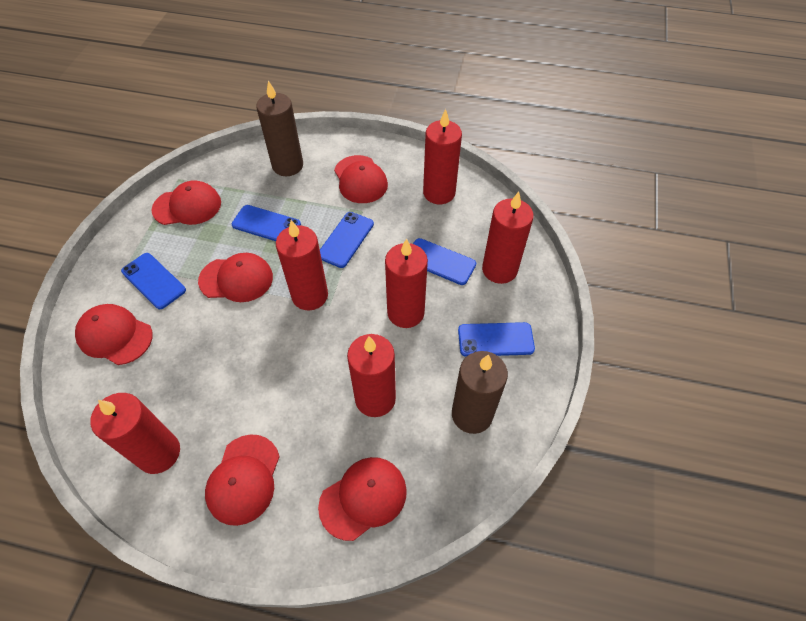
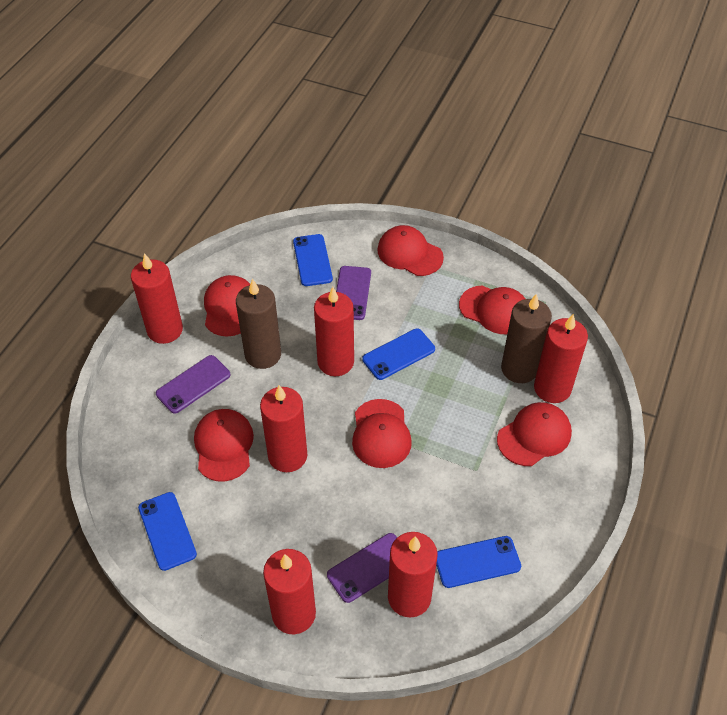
blue phone: [121,253,186,309] [232,205,301,241] [320,212,374,268] [413,238,476,285] [458,322,535,357] = 5 -> [138,492,197,571] [293,234,333,286] [362,328,435,380] [436,536,521,588] = 4
purple phone: none = 0 -> [156,355,230,414] [327,533,397,603] [336,266,371,320] = 3

